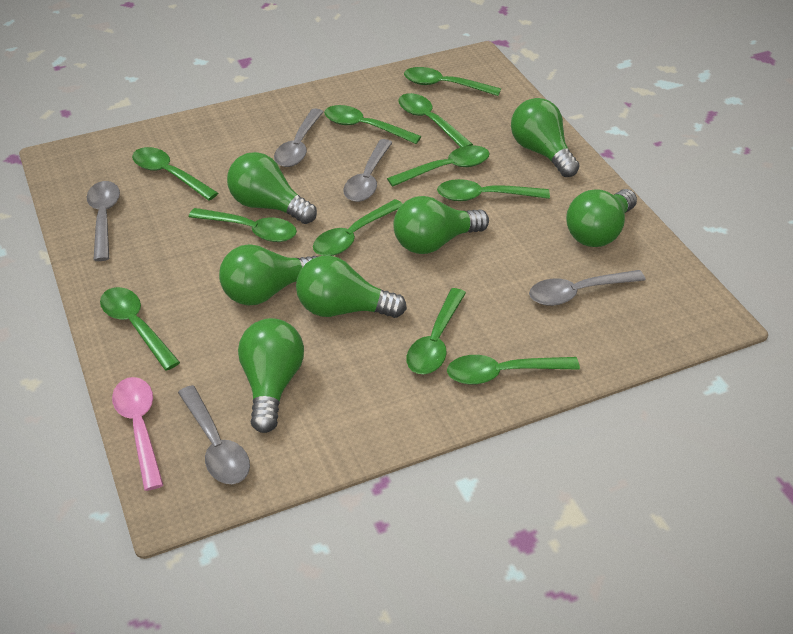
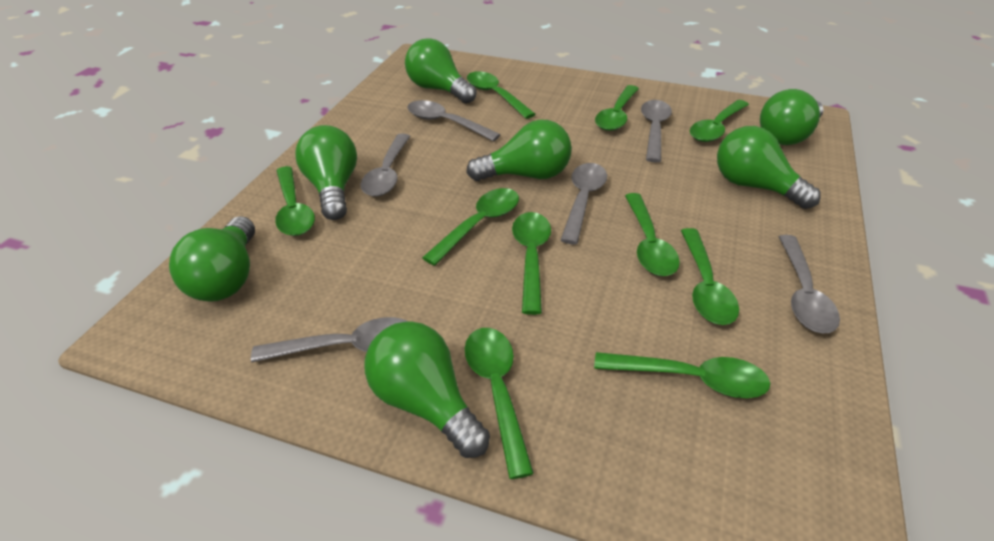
green spoon: [100,287,180,371] [132,147,218,200] [189,208,297,242] [313,199,403,256] [324,105,422,144] [387,145,490,187] [398,93,473,147] [404,67,501,96] [406,288,466,374] [437,179,550,201] [447,355,580,385] = 11 -> [275,166,315,236] [422,188,519,266] [465,328,534,479] [467,71,536,119] [512,212,551,315] [594,352,770,398] [595,85,639,131] [625,193,680,276] [681,228,739,325] [690,100,749,142] = 10
grey spoon: [87,181,120,261] [178,385,250,484] [274,108,324,167] [343,139,393,202] [529,270,646,306] = 5 -> [251,317,408,363] [360,134,411,197] [407,100,501,142] [561,163,607,244] [641,100,672,163] [779,235,840,333] = 6
pink spoon: [112,377,163,491] = 1 -> none = 0

